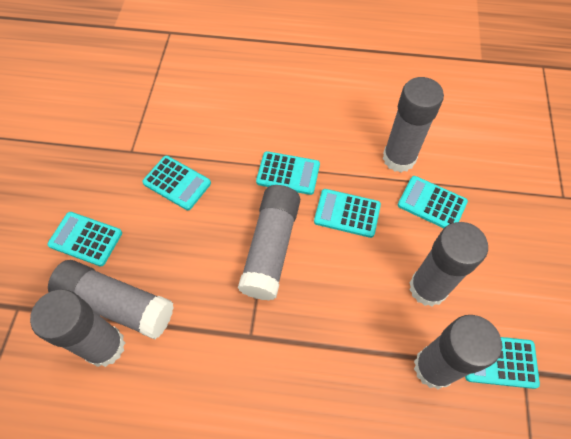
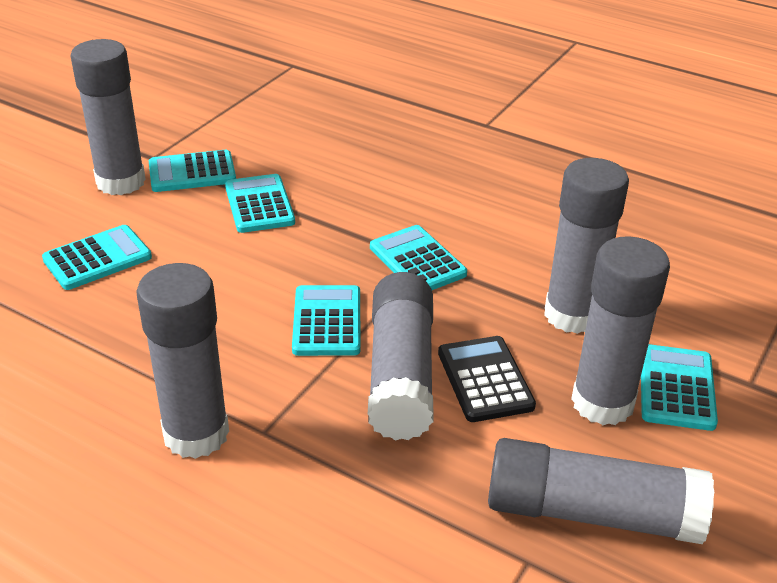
black calculator: none = 0 -> [438,336,536,422] = 1

